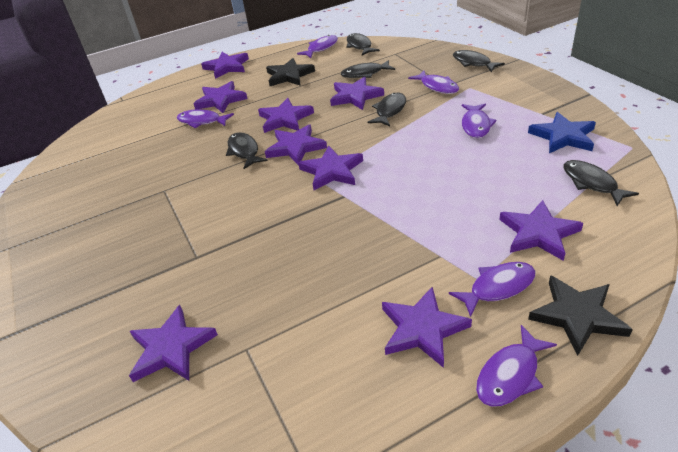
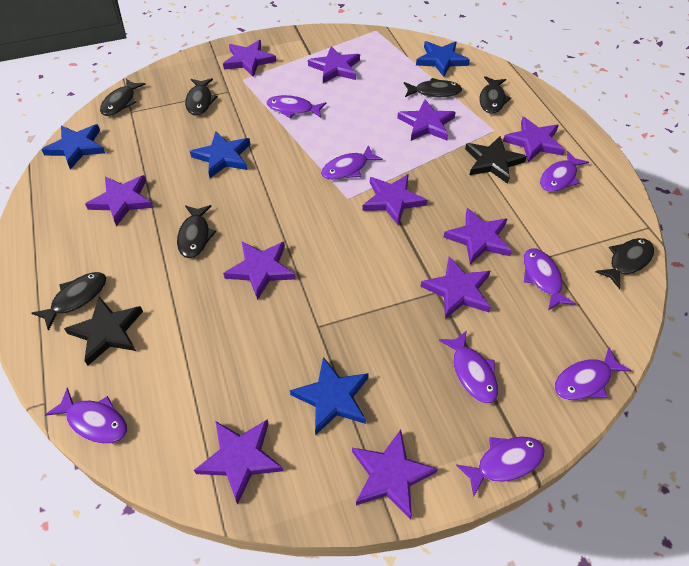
black fish: [226,132,268,169] [341,60,395,78] [346,33,380,55] [368,93,406,126] [453,50,505,72] [564,160,639,206] = 6 -> [31,272,106,331] [100,79,146,116] [177,205,216,258] [185,78,218,116] [404,78,462,97] [479,76,511,114] [595,238,654,289] = 7
blue star: [528,112,596,153] = 1 -> [41,124,105,170] [190,131,250,178] [290,357,369,435] [416,41,470,77] = 4
purple fish: [177,109,234,128] [297,35,338,58] [408,70,459,94] [449,262,535,317] [462,104,497,138] [476,325,557,407] = 6 -> [45,388,127,444] [266,95,326,118] [321,145,383,180] [439,330,498,404] [456,437,545,497] [524,248,576,311] [540,151,589,192] [555,347,631,400] = 8
purple star: [129,305,218,382] [193,81,248,113] [201,52,249,79] [258,98,314,133] [265,124,327,166] [298,146,363,190] [330,77,384,110] [382,287,472,368] [499,200,583,261] = 9 -> [85,175,153,226] [194,419,283,505] [223,40,276,77] [223,241,295,300] [308,46,360,83] [352,429,438,520] [362,174,427,225] [397,99,456,141] [420,257,491,319] [444,208,512,265] [503,117,565,162] = 11

